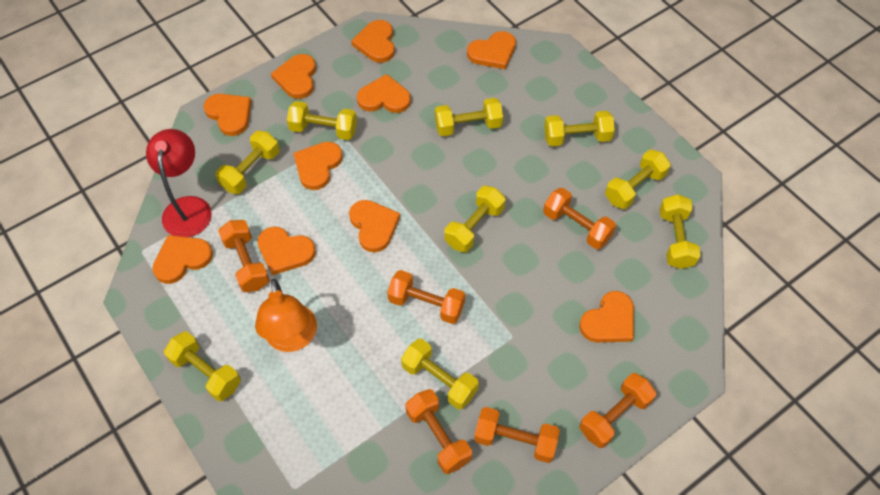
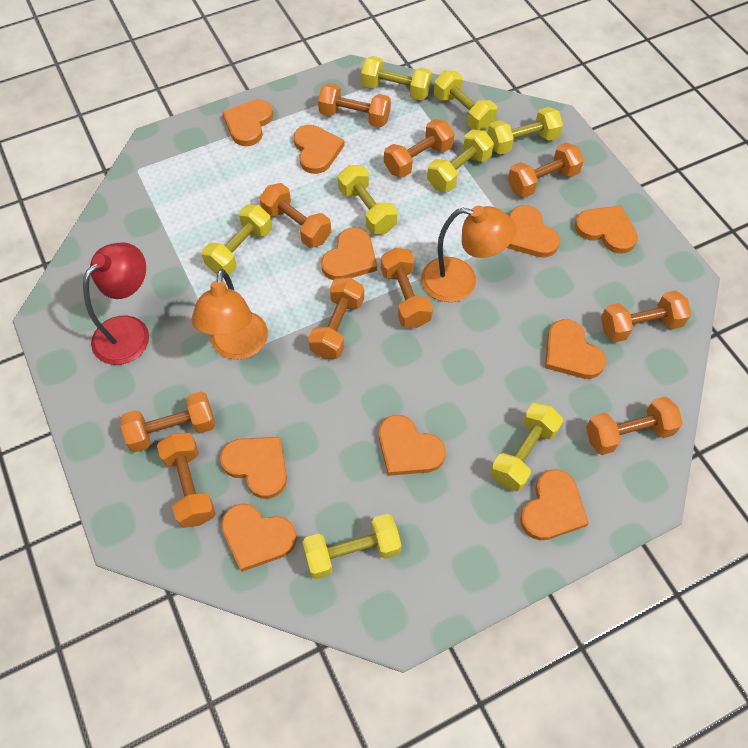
orange dumbbell: [218,220,270,292] [387,270,465,324] [405,389,472,474] [474,407,560,463] [543,188,616,249] [579,373,656,448] = 6 -> [121,392,215,452] [157,433,216,528] [259,183,331,248] [308,277,364,359] [318,83,391,127] [381,248,433,328] [384,119,454,178] [508,143,584,197] [586,396,683,455] [601,290,691,342] = 10
orange lamp: [255,279,317,352] = 1 -> [191,269,268,360] [421,206,516,302] = 2
yellow dumbbell: [164,331,241,401] [215,131,280,194] [287,101,357,140] [401,339,479,409] [435,98,503,136] [444,186,505,252] [544,111,615,147] [605,149,671,209] [659,194,701,269] = 9 -> [202,204,272,275] [303,514,402,579] [338,165,398,234] [361,56,432,100] [427,130,494,192] [434,70,497,130] [488,107,563,155] [490,402,563,492] = 8

